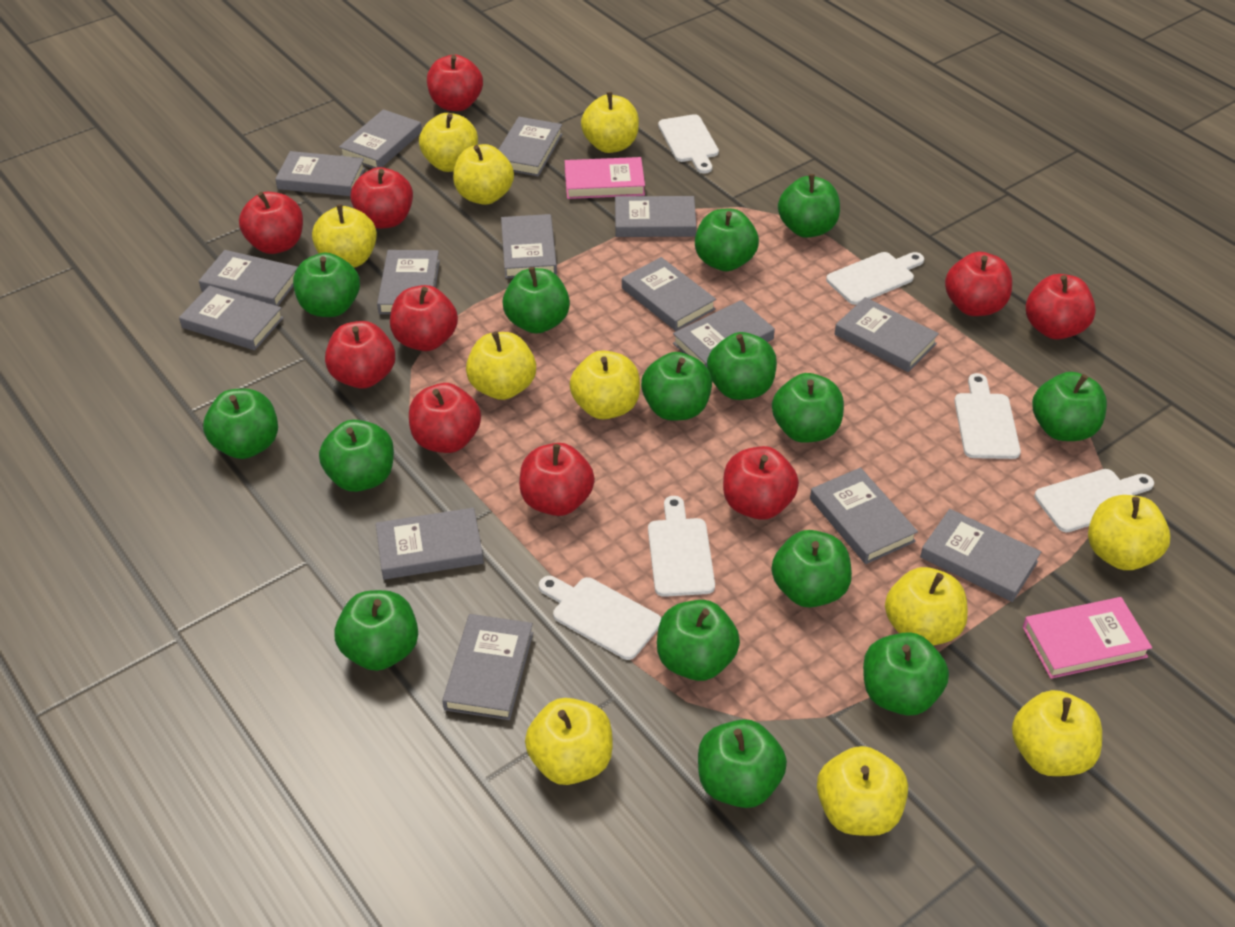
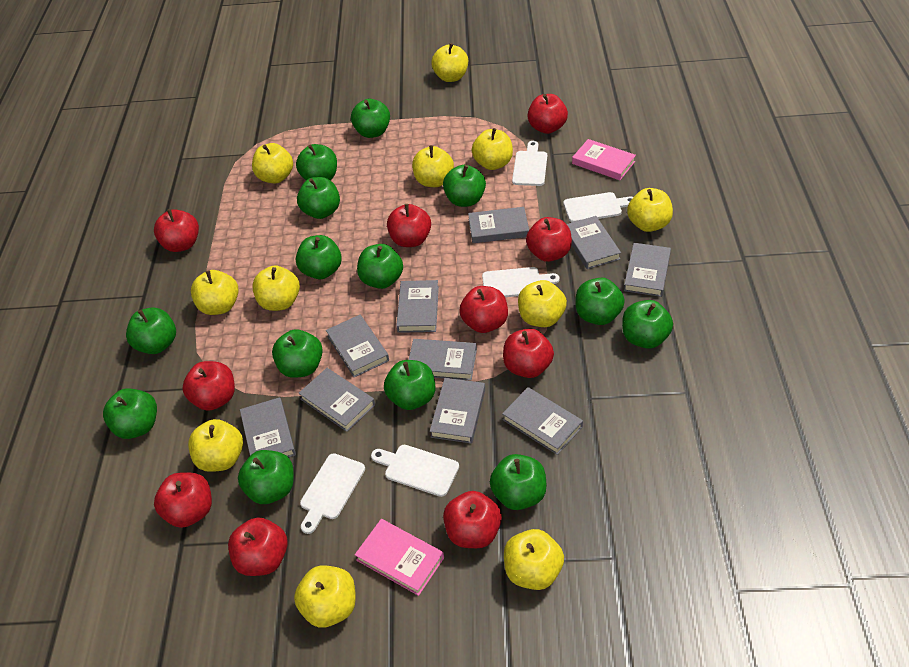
green apple: [203,389,278,459] [293,253,360,317] [319,420,394,492] [334,590,418,671] [503,267,570,334] [641,352,712,421] [657,600,740,681] [695,209,759,271] [698,719,787,808] [707,332,777,400] [772,373,844,443] [772,530,852,608] [778,174,840,238] [863,632,949,715] [1032,372,1107,441] = 15 -> [103,388,157,439] [126,307,176,354] [238,450,294,504] [272,329,323,378] [296,144,337,180] [296,235,342,279] [297,177,340,219] [351,99,390,138] [357,244,403,289] [384,360,435,410] [443,165,486,207] [490,454,546,510] [576,278,625,325] [622,300,673,349] = 14
grey book: [179,286,284,350] [199,250,298,306] [275,151,365,196] [339,109,422,168] [376,508,484,580] [377,250,440,314] [442,614,533,720] [498,117,562,176] [501,214,557,278] [615,196,696,237] [622,257,716,331] [673,300,775,367] [810,468,918,564] [835,297,939,372] [920,509,1041,602] = 15 -> [240,397,296,457] [299,368,375,432] [326,315,389,377] [396,280,439,333] [409,339,477,381] [430,378,485,444] [468,207,529,243] [502,387,583,455] [567,216,621,269] [624,243,671,297] = 10
white cutting board: [539,576,661,660] [648,496,715,597] [658,114,719,174] [826,252,924,305] [954,373,1021,459] [1034,469,1154,532] = 6 -> [300,453,365,534] [371,445,459,497] [482,267,560,297] [512,141,547,186] [563,192,633,222] = 5

